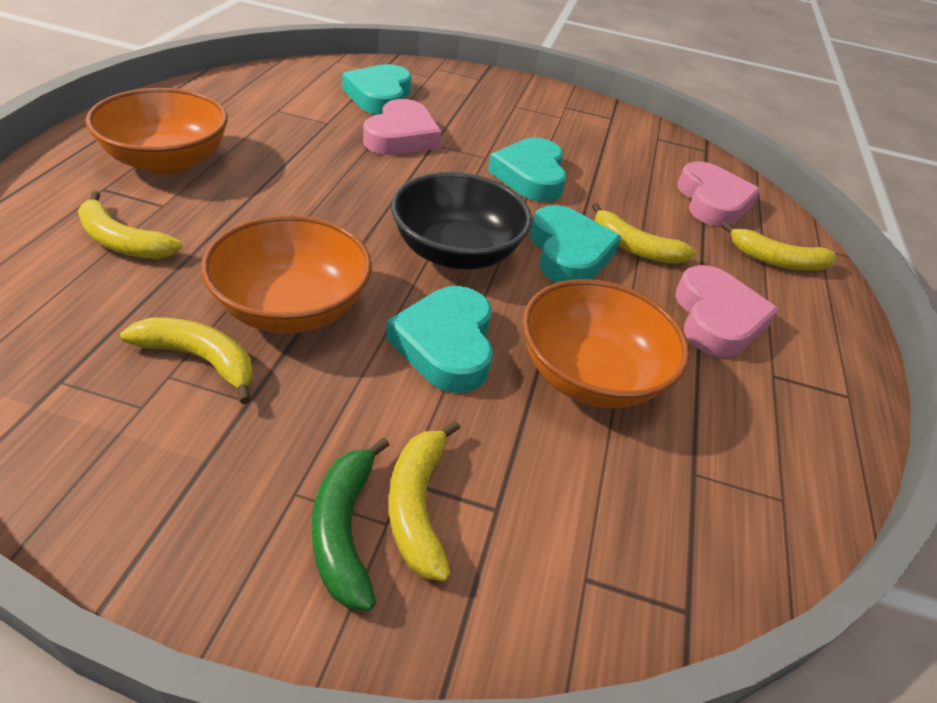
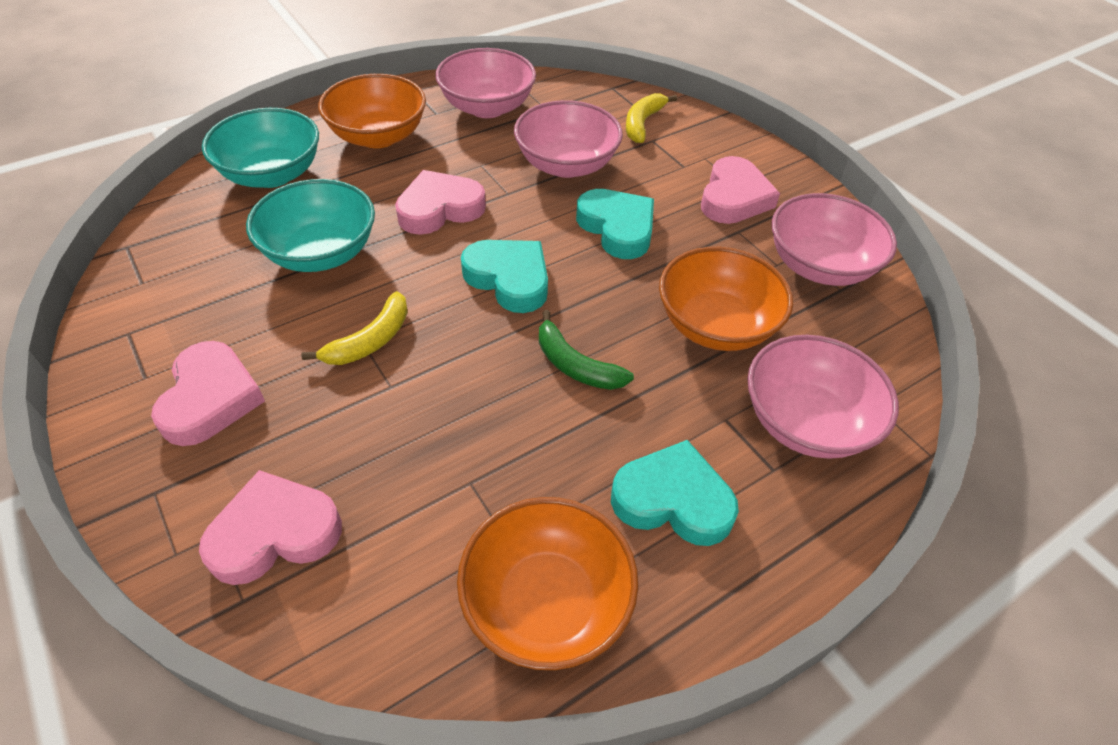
black bowl: [391,172,532,270] = 1 -> none = 0
pink bowl: none = 0 -> [435,48,536,118] [514,100,623,178] [747,335,899,459] [772,193,897,286] = 4
pink heart: [363,99,442,155] [675,265,779,357] [677,161,760,227] = 3 -> [151,341,265,446] [199,470,342,585] [395,170,486,235] [701,156,780,224] = 4
turquoise bowl: none = 0 -> [202,108,319,188] [246,179,375,272] = 2
turquoise heart: [342,64,412,115] [386,286,493,393] [488,138,567,202] [530,205,621,283] = 4 -> [461,240,548,313] [576,189,654,259] [611,440,739,546] = 3
yellow banana: [78,191,182,259] [120,318,253,404] [389,420,460,581] [592,203,696,264] [722,221,836,271] = 5 -> [301,291,408,365] [626,93,677,143] = 2

